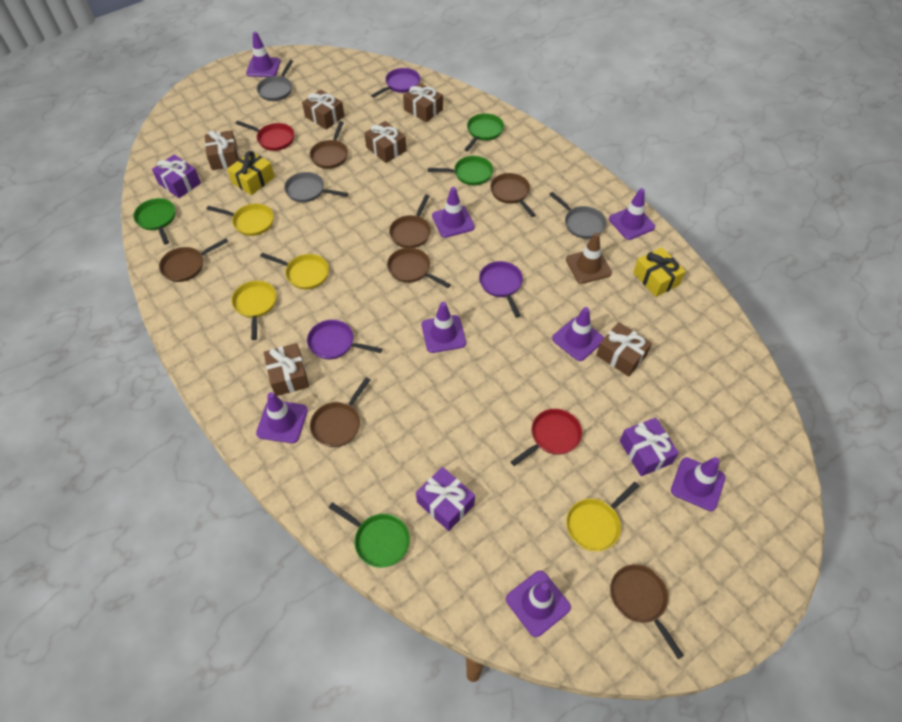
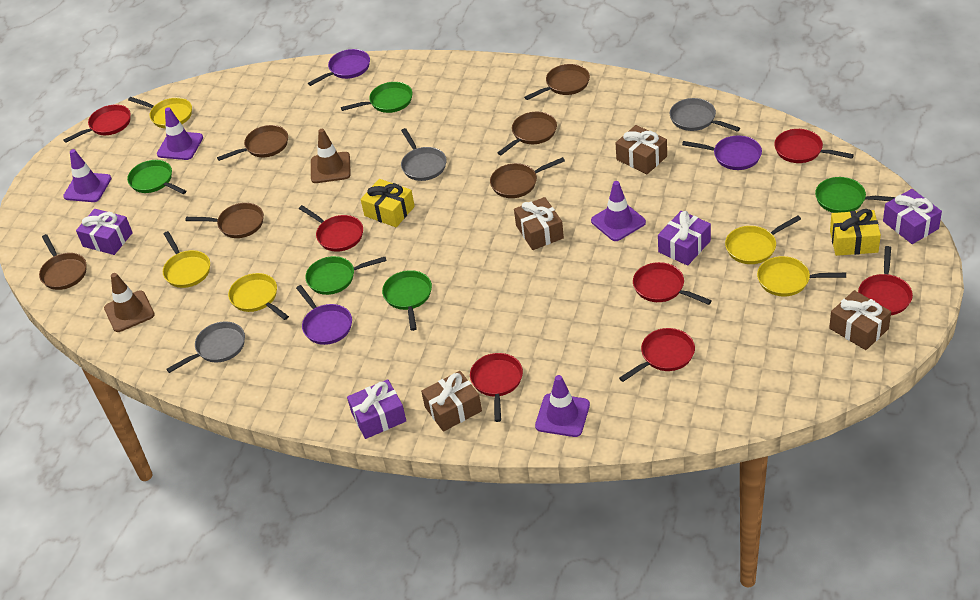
brown gift: [205,130,239,170] [264,343,309,396] [302,90,344,130] [364,121,406,163] [403,83,443,122] [596,322,652,377] = 6 -> [421,371,482,432] [514,197,564,250] [616,125,667,174] [829,290,891,350] = 4
brown pan: [159,239,228,282] [310,121,348,169] [310,377,370,447] [387,247,451,288] [389,195,431,248] [490,173,535,217] [610,564,684,659] = 7 -> [39,234,87,290] [185,203,264,238] [217,125,288,161] [490,157,565,198] [497,112,557,155] [524,64,590,100] = 6
brown traffic cone: [566,232,612,284] = 1 -> [104,273,155,332] [311,129,351,183] = 2
green pan: [133,198,175,245] [328,502,410,568] [428,156,493,185] [464,113,504,151] = 4 -> [127,160,186,194] [305,256,387,295] [341,82,413,113] [382,270,432,331] [815,177,896,213] = 5
purple gift: [152,155,201,198] [416,467,475,531] [620,418,679,476] = 3 -> [76,209,133,255] [347,379,406,439] [658,211,711,266] [883,189,942,244] = 4
purple traffic cone: [246,32,281,77] [256,392,308,443] [422,302,466,353] [432,187,475,238] [506,571,571,637] [552,307,604,361] [609,188,655,240] [671,457,725,511] = 8 -> [63,149,112,202] [157,107,203,160] [535,375,590,437] [591,181,646,241] = 4
red pan: [236,121,294,151] [510,409,582,466] = 2 -> [63,104,131,143] [299,205,363,252] [470,353,523,422] [619,328,695,382] [633,262,712,305] [774,129,854,163] [858,246,913,315] = 7
yellow pan: [206,203,274,236] [231,280,276,340] [260,253,329,289] [566,482,639,551] = 4 -> [128,97,192,128] [163,231,210,288] [228,273,289,320] [725,216,801,264] [757,256,846,296] = 5

